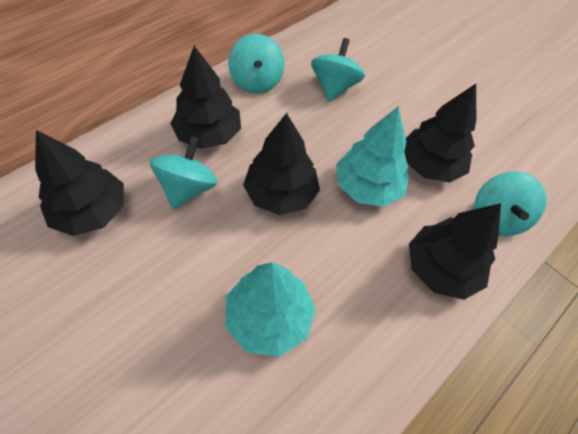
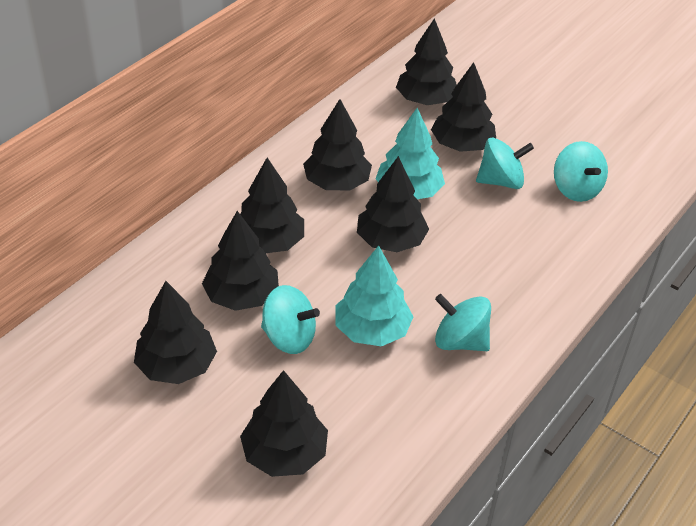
black tree: [35,130,124,236] [170,46,241,149] [243,113,320,215] [404,84,476,183] [409,203,501,300] = 5 -> [134,281,217,384] [202,211,279,311] [240,158,304,253] [240,370,328,477] [303,99,372,191] [357,156,429,252] [396,18,457,105] [431,62,496,152] = 8

